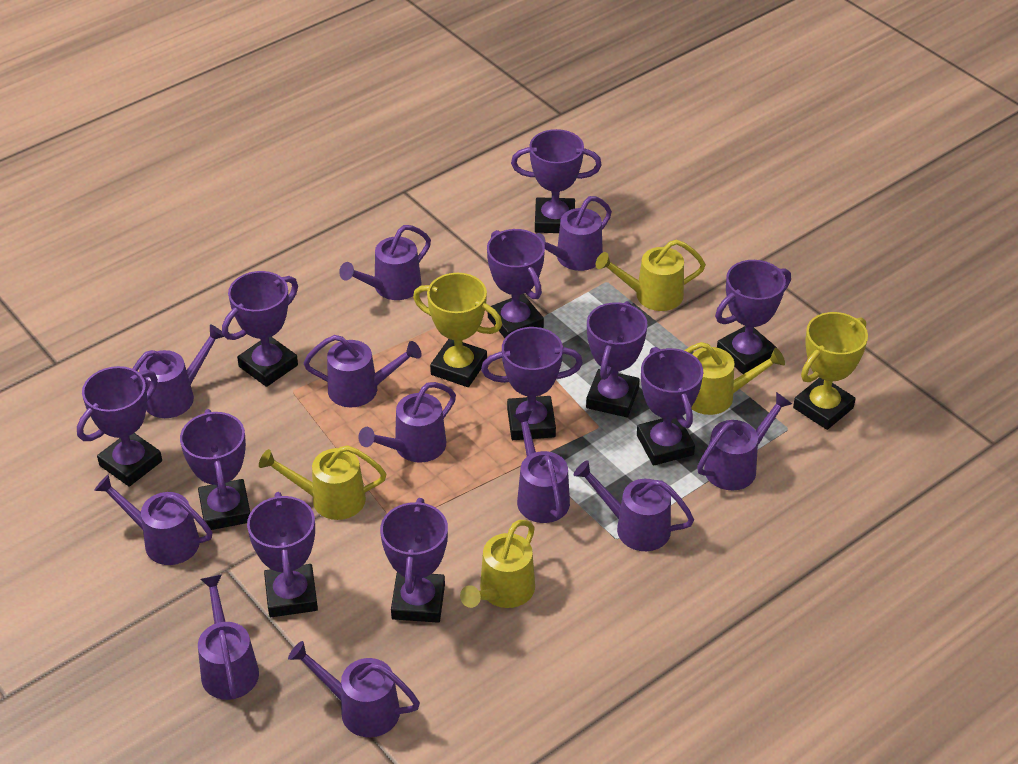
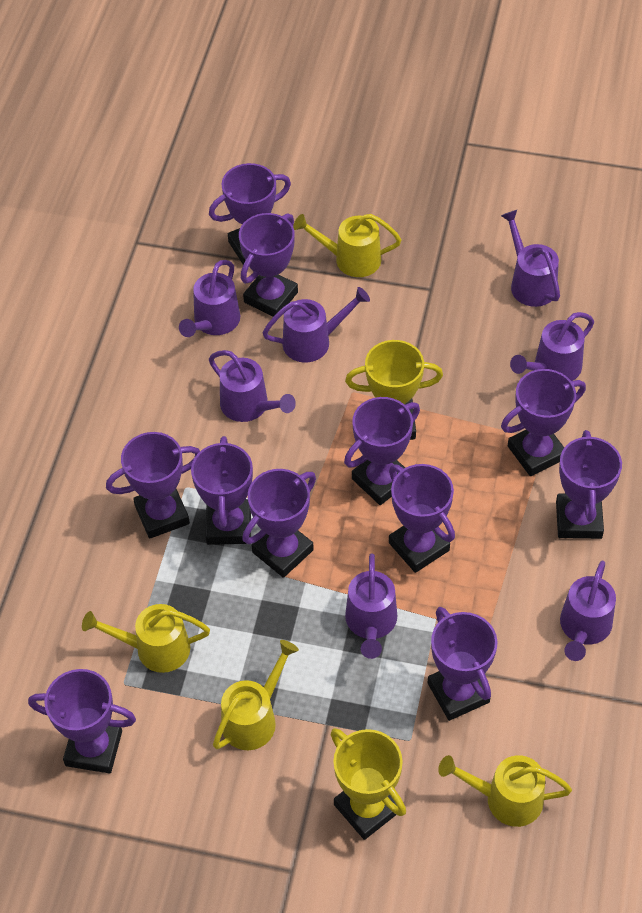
purple watering can: [94,475,212,565] [132,325,224,418] [198,575,259,700] [288,641,420,737] [304,335,422,407] [339,225,431,300] [358,382,456,462] [512,411,570,523] [536,196,612,271] [574,460,694,551] [697,392,792,490] = 11 -> [179,260,240,337] [209,350,296,422] [263,287,370,363] [345,553,397,659] [501,210,560,307] [510,312,594,381] [560,560,616,661] = 7

